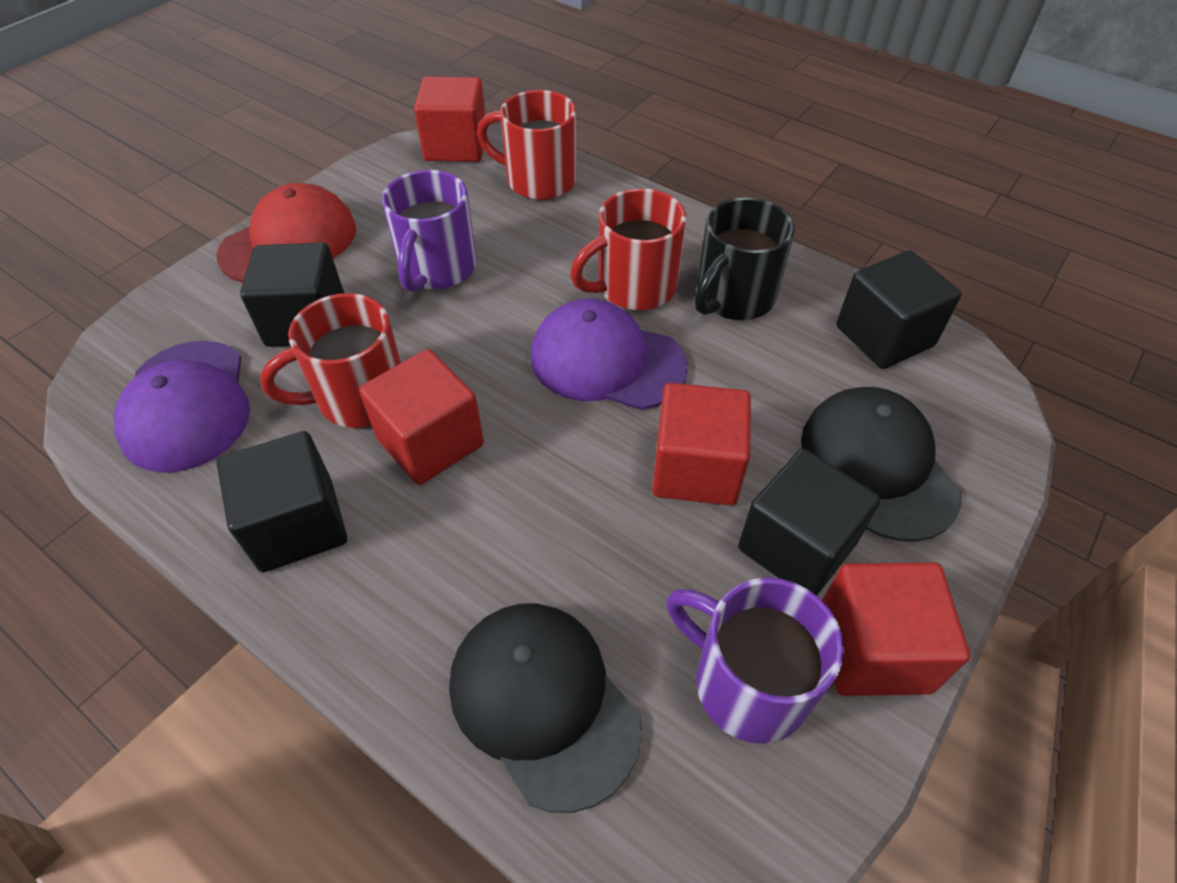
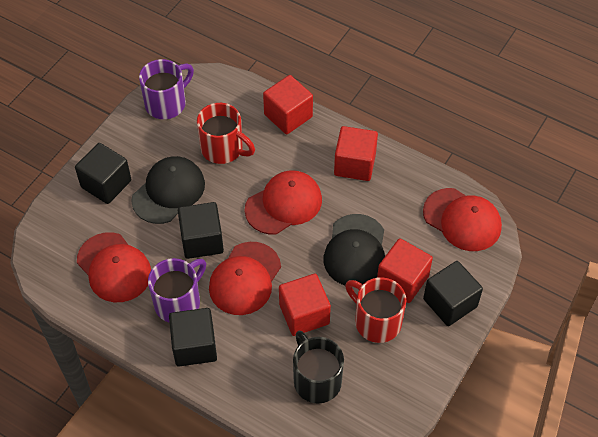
purple cap: [114,341,250,473] [531,299,688,410] = 2 -> none = 0
red cap: [216,183,356,283] = 1 -> [77,232,151,302] [209,242,281,315] [245,170,322,234] [423,188,502,251] = 4
red mug: [260,293,401,428] [477,90,576,200] [570,188,686,310] = 3 -> [197,103,255,164] [345,277,406,343] = 2

